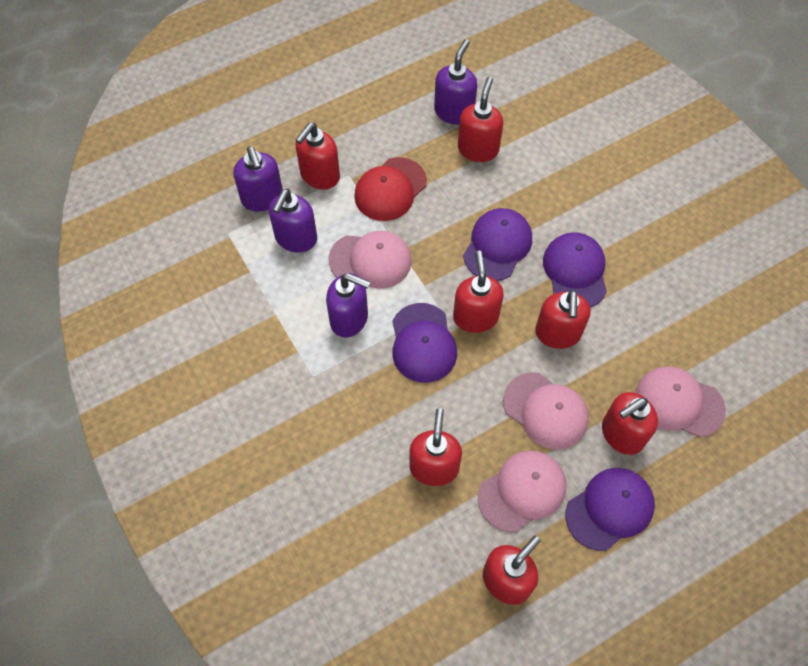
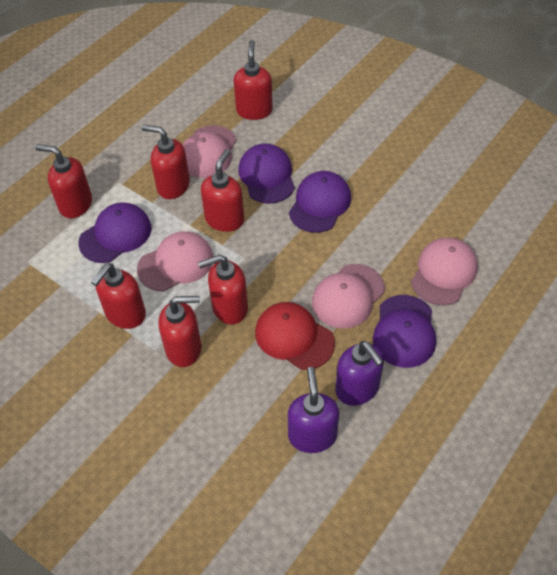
purple soap dispenser: [233,146,283,212] [269,189,317,253] [326,273,371,338] [434,39,477,125] = 4 -> [288,367,339,453] [335,341,384,406] = 2

